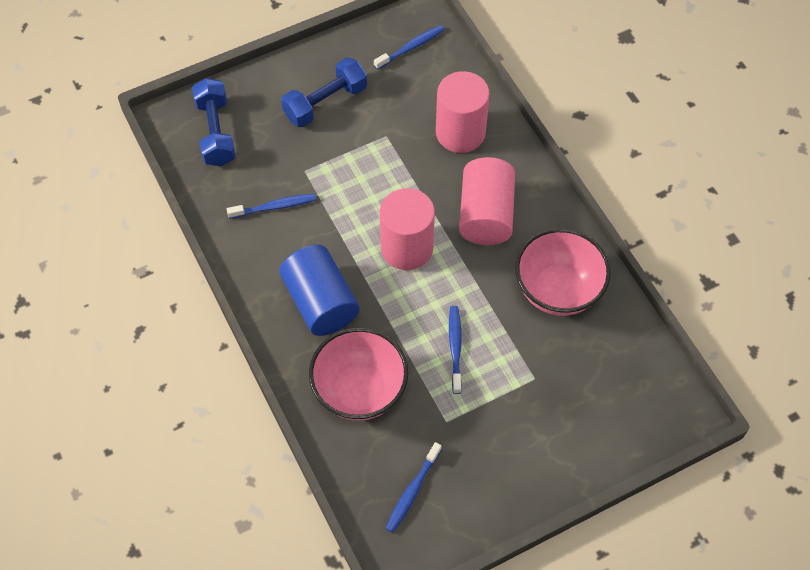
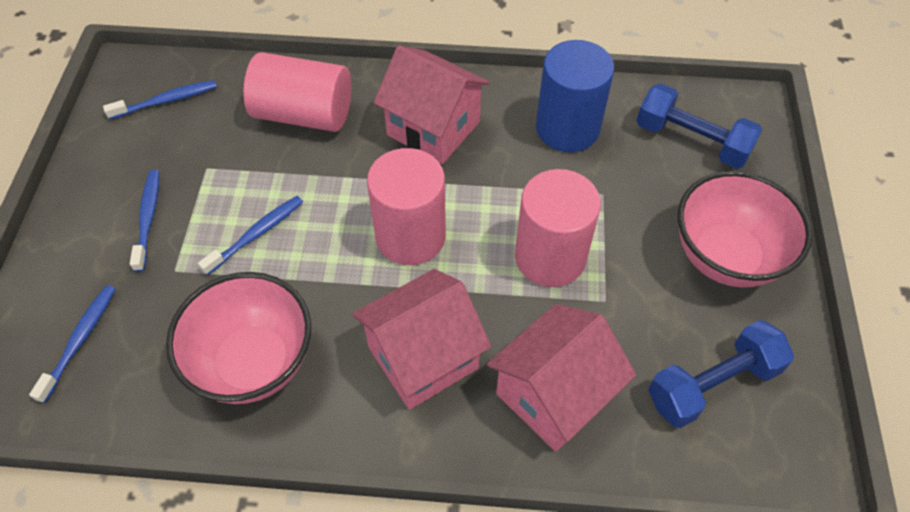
pink house: none = 0 -> [352,269,492,410] [374,46,490,164] [487,304,636,452] = 3

